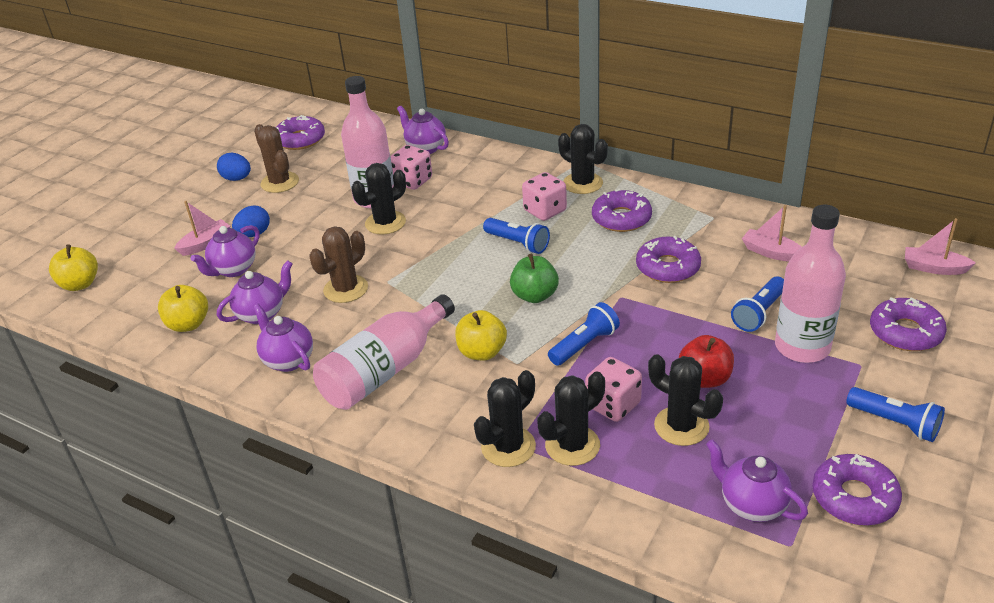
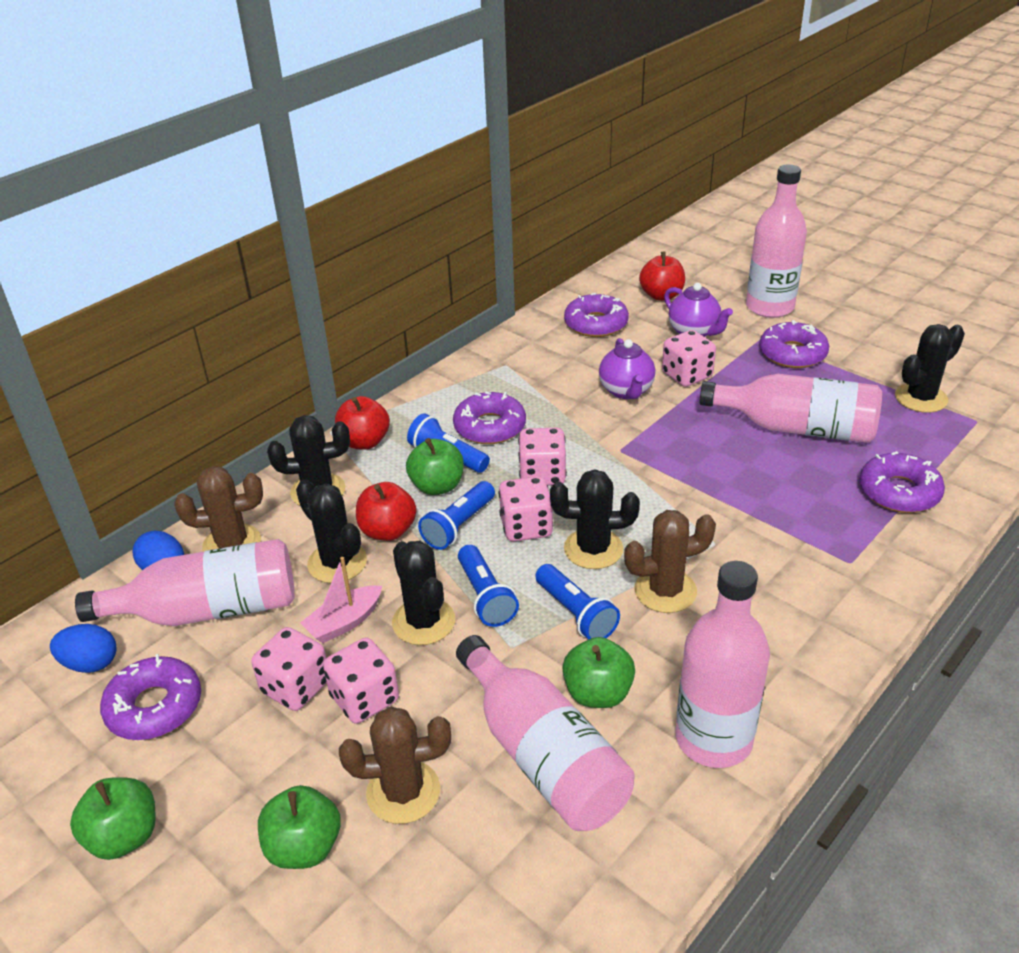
brown cactus: [254,124,299,193] [309,226,368,303] = 2 -> [174,466,263,552] [339,707,451,824] [624,510,716,613] = 3
green apple: [510,254,559,303] = 1 -> [70,777,156,860] [258,785,341,869] [406,438,464,495] [562,637,635,708] = 4
pink boat: [174,201,230,256] [742,205,801,261] [905,218,976,275] = 3 -> [300,557,382,643] = 1
pink bottle: [313,294,455,410] [341,76,394,208] [775,205,846,363] = 3 -> [75,539,295,626] [456,635,635,831] [675,561,770,768] [700,374,882,443] [746,164,807,318] = 5
pink dice: [390,145,432,190] [522,172,567,221] [585,357,642,422] = 3 -> [251,627,327,711] [323,637,399,724] [498,476,553,542] [518,428,567,486] [662,330,716,387] = 5
purple teapot: [190,225,260,277] [217,260,293,324] [253,303,313,372] [397,105,449,154] [706,439,808,522] = 5 -> [599,338,656,399] [664,283,733,337] = 2
red apple: [679,335,734,388] = 1 -> [335,396,390,450] [356,482,417,541] [639,251,685,301] = 3
yellow apple: [49,244,98,291] [158,285,208,332] [455,310,507,361] = 3 -> none = 0

